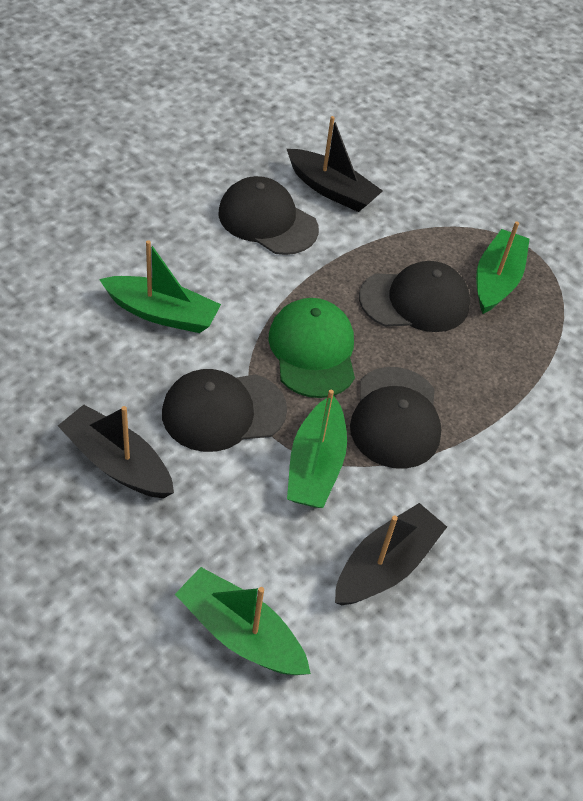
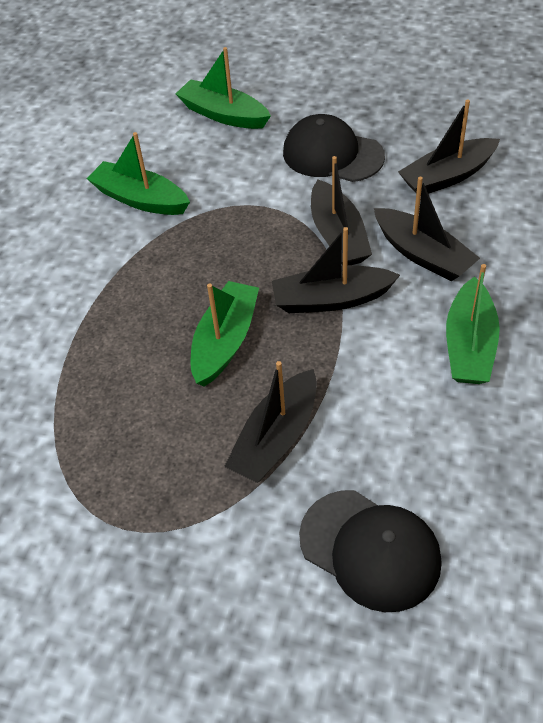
black boat: [58,405,174,498] [287,116,383,212] [335,503,447,605] = 3 -> [224,361,317,483] [272,227,400,313] [311,156,372,265] [374,177,480,281] [398,100,500,194] = 5
black cap: [162,369,287,452] [218,176,319,255] [350,367,442,469] [359,261,470,332] = 4 -> [283,114,385,182] [299,490,442,612] = 2
green cap: [268,298,355,398] = 1 -> none = 0

